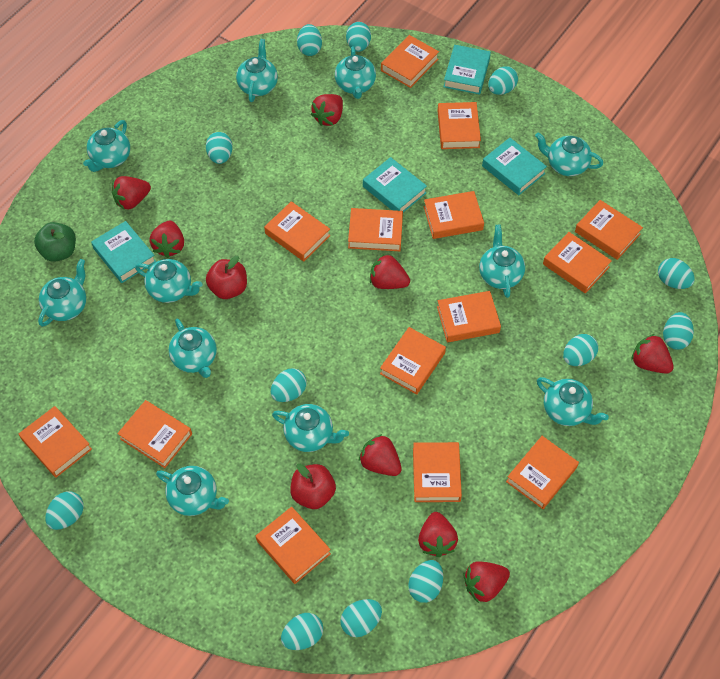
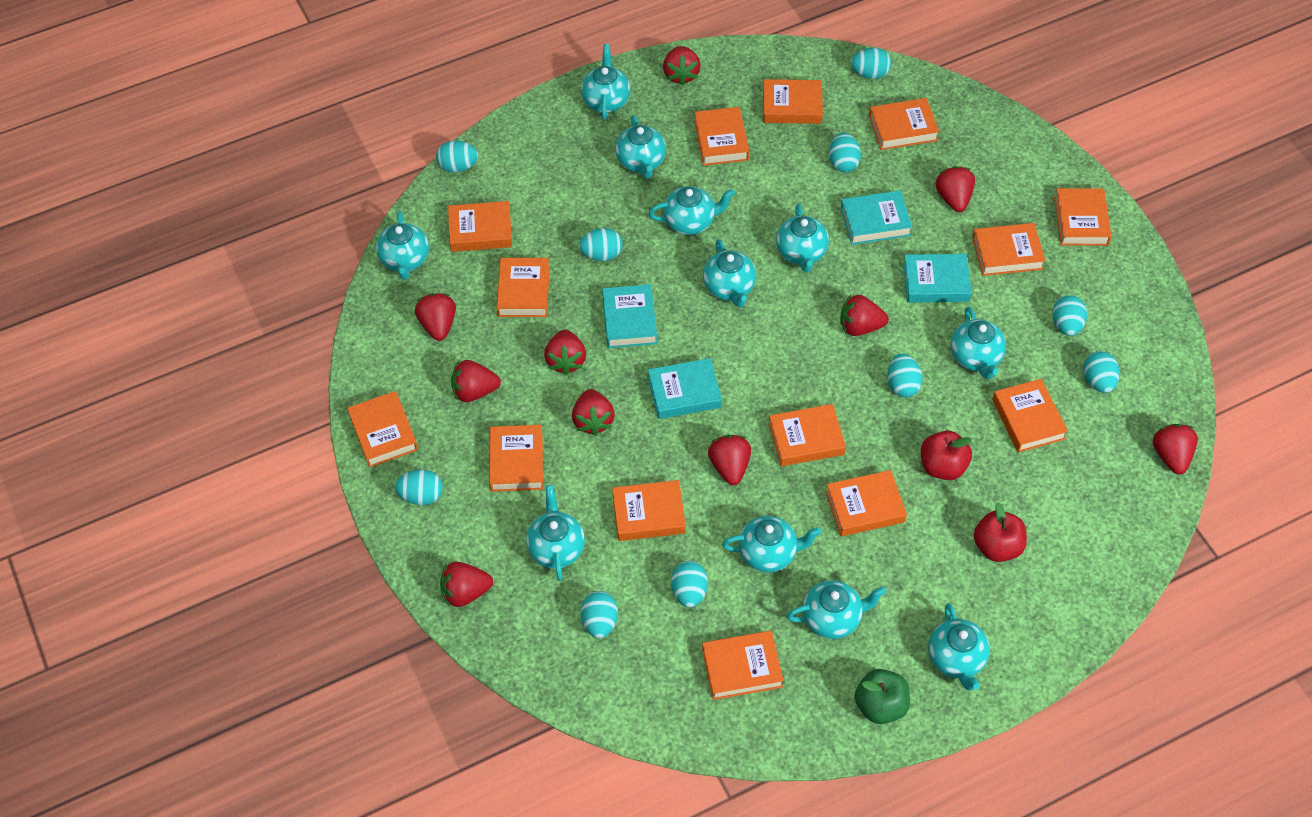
red strawberry: [112,176,151,210] [150,221,184,258] [311,94,343,126] [359,434,402,476] [370,254,410,289] [418,512,458,557] [463,561,510,603] [631,334,674,374] = 8 -> [415,293,456,341] [440,562,493,607] [451,360,501,402] [544,330,586,375] [572,389,615,436] [663,46,701,86] [708,435,751,485] [840,295,889,336] [935,166,975,212] [1153,424,1198,474] = 10
turquoise egg: [45,491,84,530] [206,132,233,164] [271,368,307,402] [281,613,323,650] [297,24,322,56] [340,599,382,637] [346,22,371,52] [408,560,443,603] [488,66,518,95] [563,334,598,366] [658,258,695,289] [663,312,694,350] = 12 -> [395,470,443,505] [436,140,478,173] [579,228,622,261] [581,591,618,638] [671,561,708,607] [829,133,861,172] [851,48,892,79] [887,353,923,397] [1052,295,1087,336] [1083,351,1120,393] = 10

